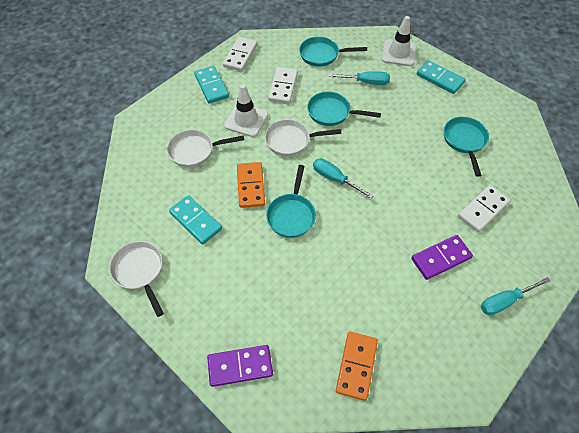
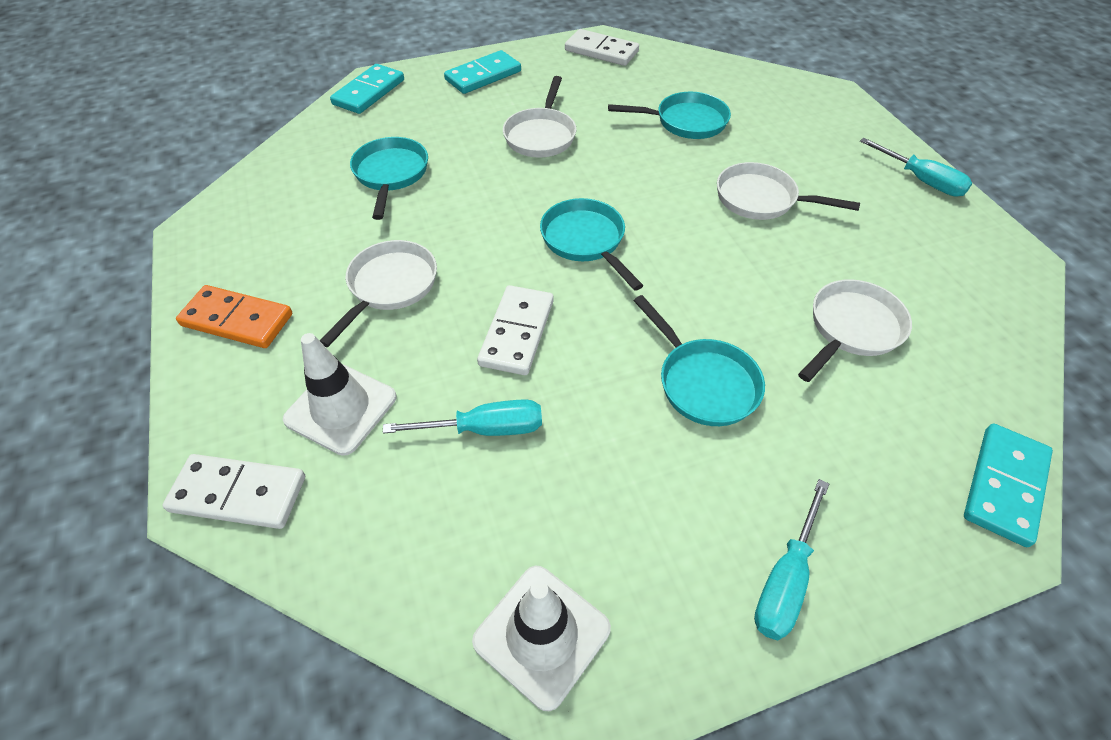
orange domino: [237,162,265,208] [336,332,378,401] = 2 -> [176,285,292,348] = 1
purple domino: [207,345,273,387] [411,235,473,280] = 2 -> none = 0
white pan: [109,241,164,317] [167,129,244,167] [265,119,341,156] = 3 -> [319,240,437,347] [503,76,577,157] [717,162,860,220] [798,279,912,382] = 4

